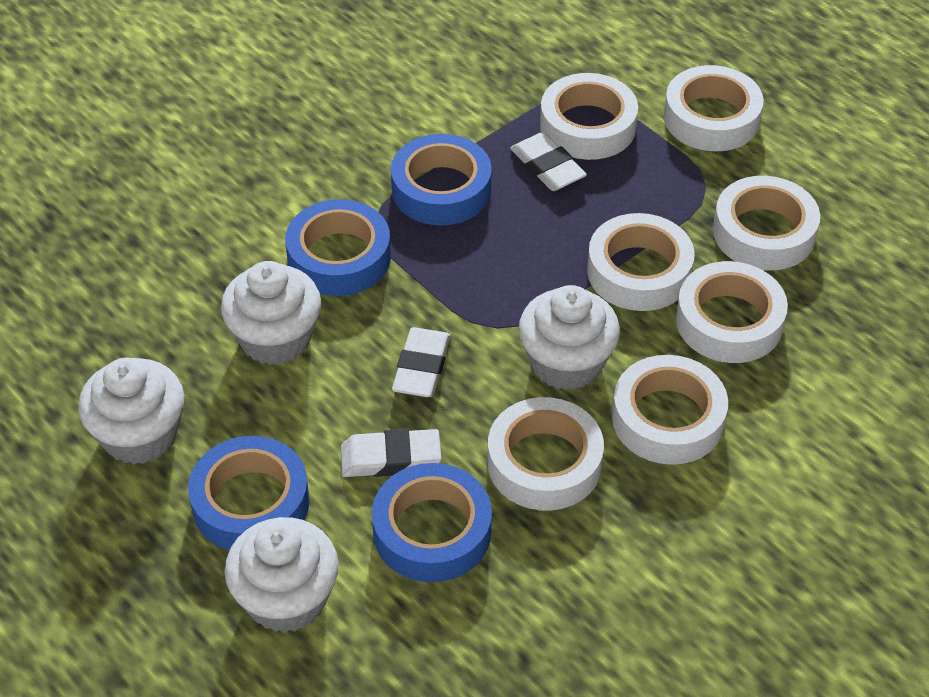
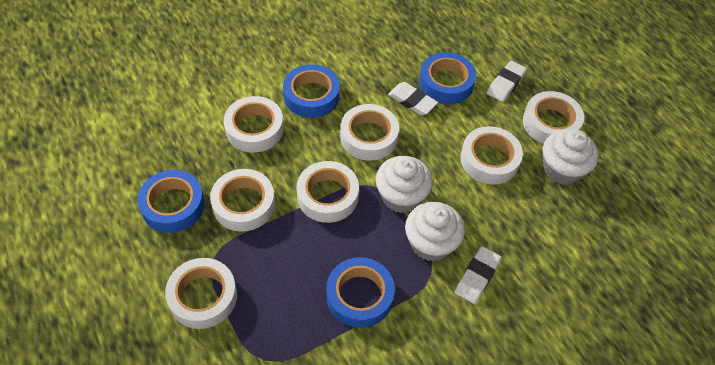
white cupcake: [78,358,184,465] [221,261,321,365] [225,517,339,633] [519,285,620,390] = 4 -> [376,156,433,213] [405,202,465,262] [543,129,599,185] = 3

